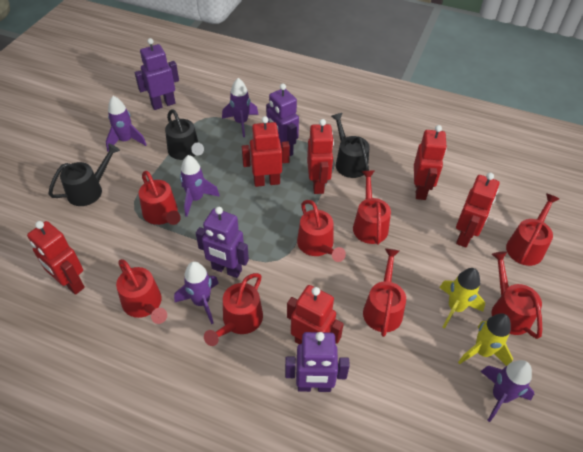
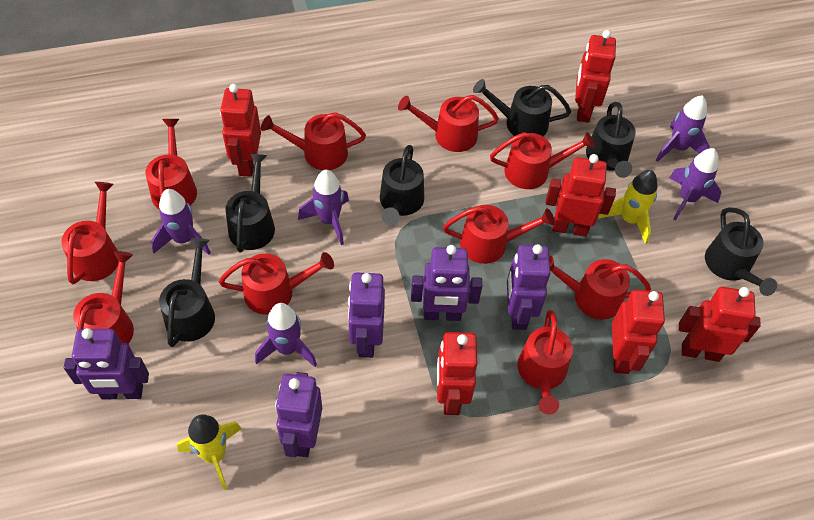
black watering can: [48,143,120,206] [165,109,204,160] [331,113,370,178] = 3 -> [159,238,215,347] [225,154,275,253] [380,145,424,225] [473,79,571,136] [586,102,635,178] [705,207,777,296] = 6
purple robot: [135,38,179,110] [196,207,249,278] [266,83,299,156] [285,332,350,392] = 4 -> [64,328,149,399] [275,372,322,457] [348,272,385,358] [411,245,482,321] [507,244,550,330] = 5
red watering can: [116,259,167,324] [139,171,181,225] [204,273,263,346] [297,200,346,262] [353,171,391,244] [363,248,406,337] [491,251,542,339] [506,193,559,266] = 8 -> [62,182,119,285] [73,251,134,344] [146,119,197,209] [219,252,334,315] [261,112,366,170] [398,95,499,152] [443,205,555,264] [490,132,595,189] [517,310,573,415] [549,255,651,320] = 10

